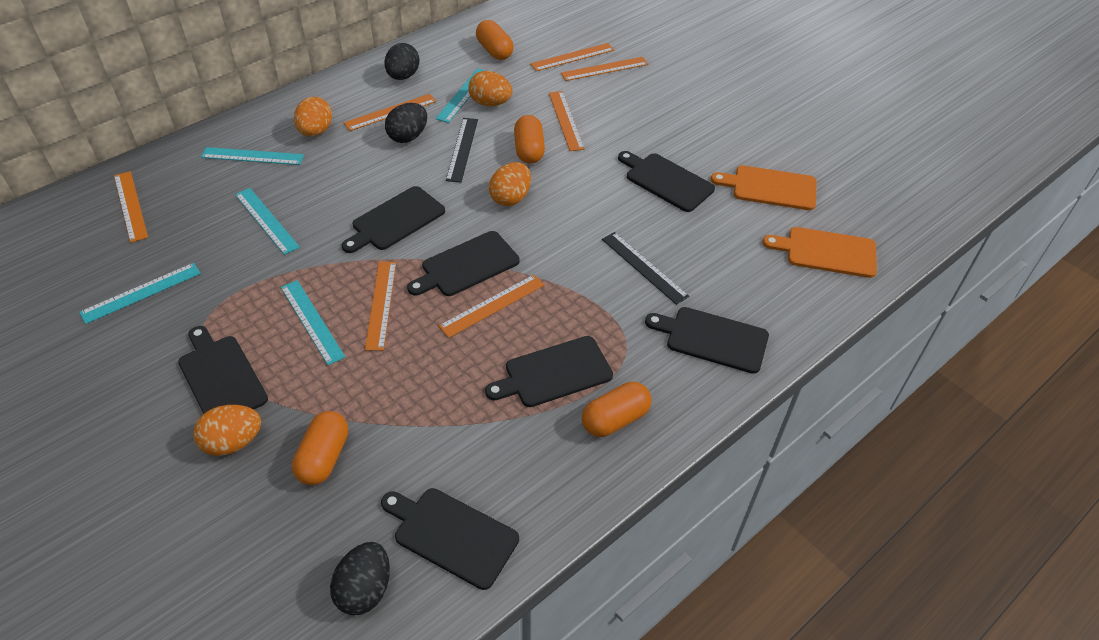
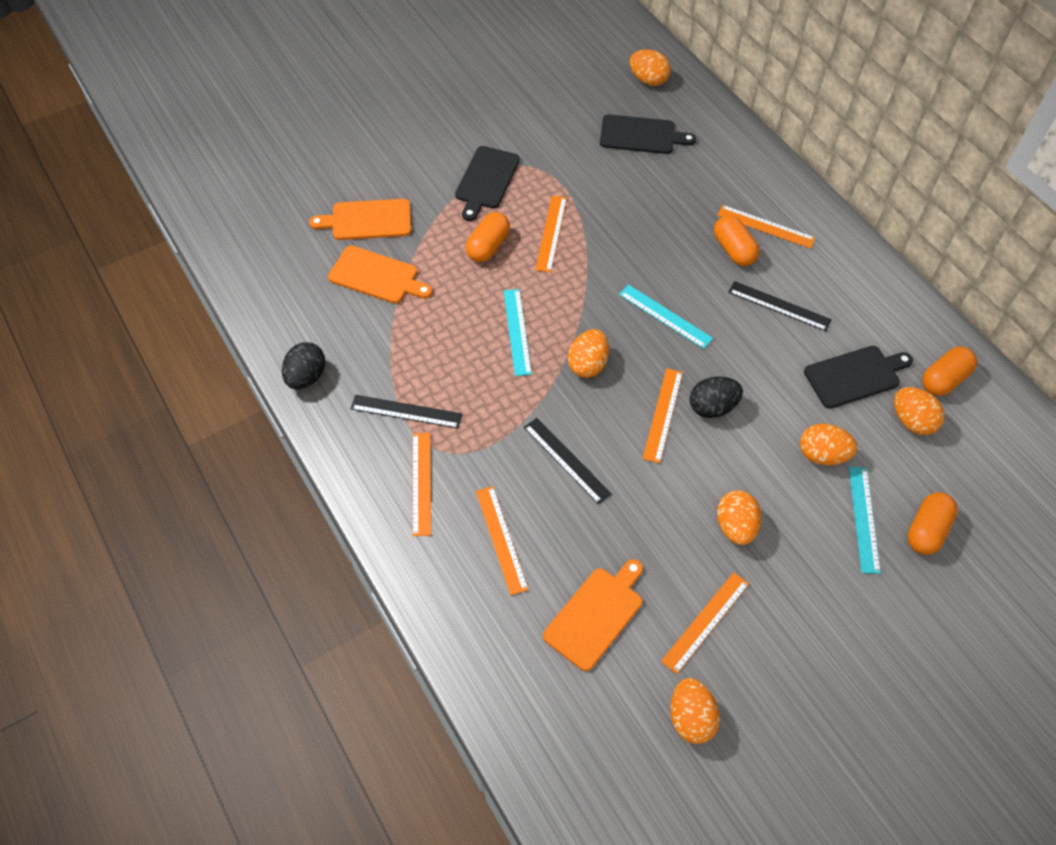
black cutting board: [178,326,268,414] [342,186,445,253] [381,488,519,590] [407,231,520,296] [485,336,613,407] [618,151,715,212] [645,307,769,374] = 7 -> [455,146,520,221] [600,114,696,154] [804,346,913,409] = 3
black egg: [330,542,390,615] [385,43,420,80] [385,103,427,143] = 3 -> [282,342,325,389] [690,377,743,418] = 2
black ruler: [446,118,478,182] [602,232,689,305] = 2 -> [351,395,462,428] [524,418,612,505] [728,281,832,331] = 3
orange cutting board: [711,165,817,210] [762,227,877,278] = 2 -> [309,199,411,240] [328,245,432,304] [543,559,643,671] = 3
orange egg: [193,405,261,456] [294,97,332,136] [468,71,513,106] [489,162,531,206] = 4 -> [568,329,609,378] [630,49,671,86] [670,678,720,744] [717,490,761,545] [800,424,857,465] [894,387,945,435] = 6
orange ruler: [114,171,148,243] [344,94,437,131] [365,262,396,351] [439,275,544,338] [530,43,614,71] [549,91,585,151] [561,57,648,81] = 7 -> [413,433,431,536] [476,486,528,595] [535,196,567,272] [643,368,683,463] [661,572,749,674] [717,205,816,249] = 6
turquoise ruler: [79,263,201,324] [201,147,304,165] [235,188,300,255] [281,280,345,365] [435,68,486,123] = 5 -> [504,289,532,376] [619,285,713,349] [849,467,881,574] = 3

